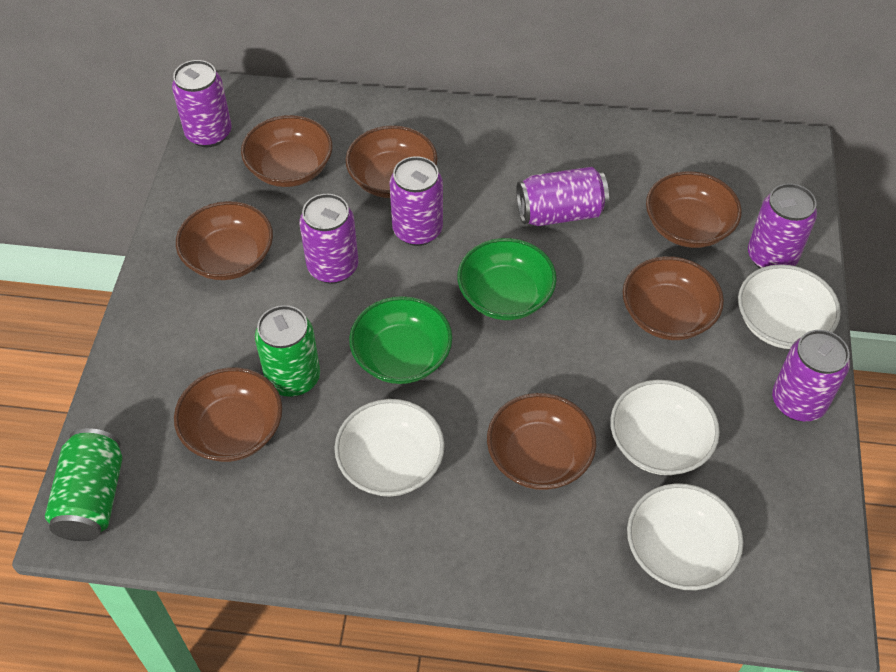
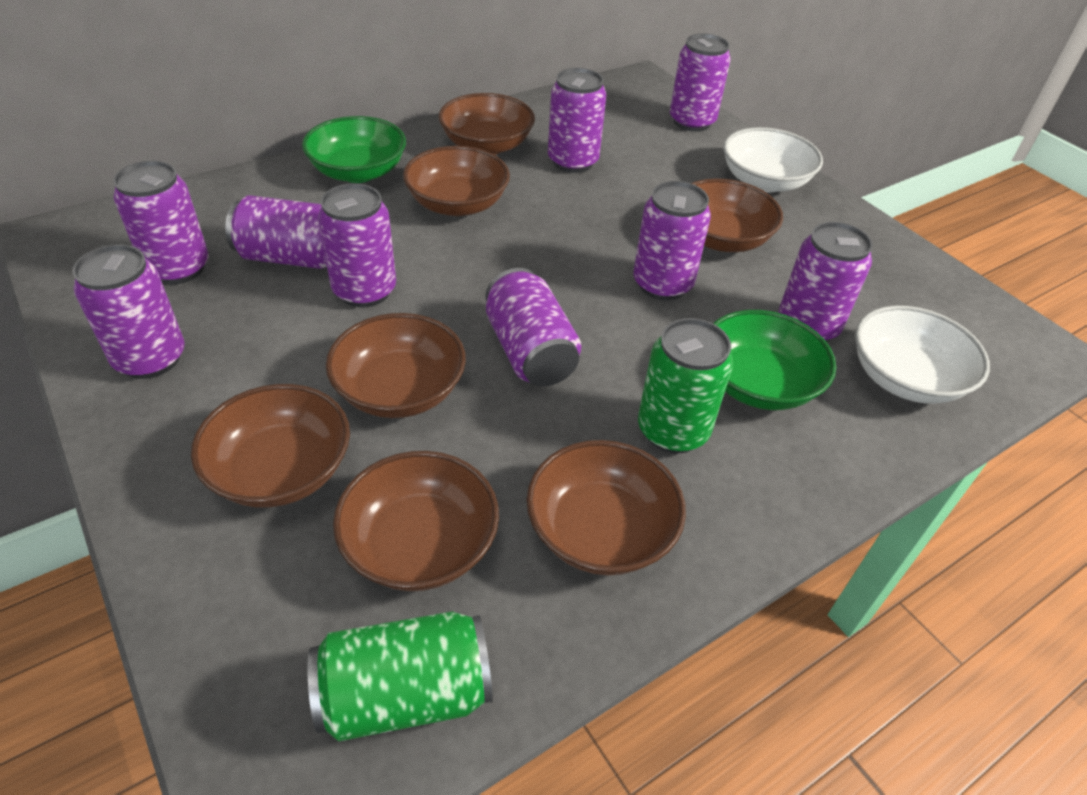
purple can: [172,60,231,147] [299,194,358,284] [389,156,443,246] [516,167,609,226] [748,183,817,268] [772,330,850,421] = 6 -> [72,244,185,379] [113,161,209,284] [225,195,327,269] [318,183,396,307] [486,268,581,386] [548,68,607,173] [633,181,711,300] [670,33,731,132] [778,222,873,342] = 9
white bowl: [334,399,445,497] [610,380,720,475] [627,483,743,590] [738,264,841,349] = 4 -> [723,127,823,192] [855,305,990,404] = 2

